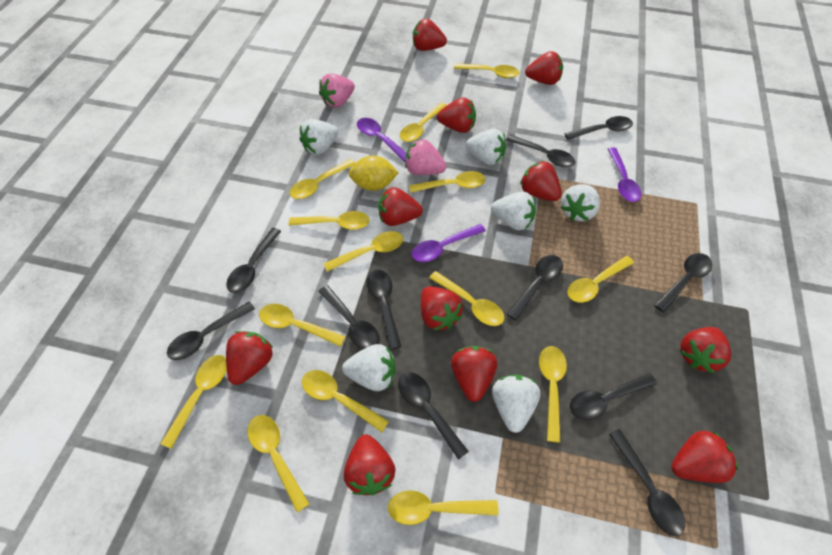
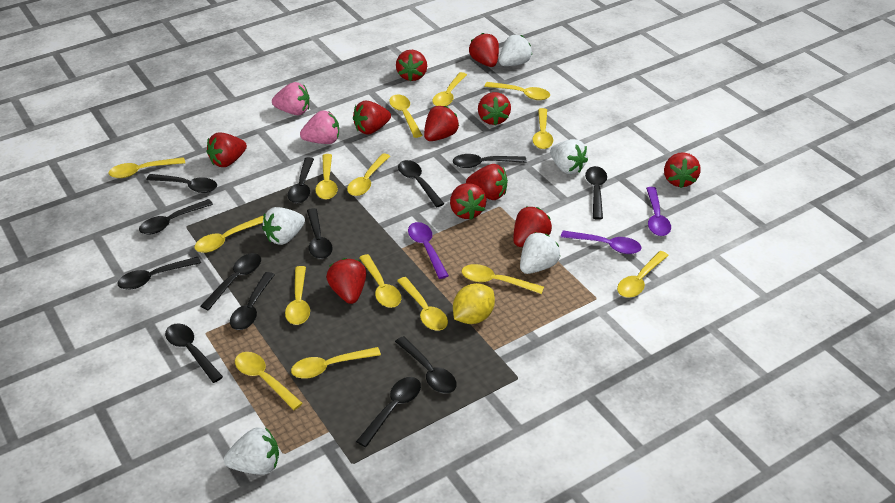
black spoon: [167,301,255,360] [226,228,281,293] [319,285,380,350] [366,270,401,350] [398,372,469,460] [506,135,575,167] [507,255,563,320] [564,116,633,140] [570,373,657,420] [609,429,685,536] [654,253,712,312] = 11 -> [117,257,201,290] [139,199,213,234] [146,174,217,193] [165,323,223,383] [201,253,261,310] [230,272,275,330] [288,157,314,203] [307,208,333,259] [356,377,421,447] [395,336,457,394] [398,160,444,207] [453,154,527,168] [585,166,607,220] = 13
white strawberry: [299,119,338,155] [342,344,395,391] [466,129,506,165] [491,192,536,230] [492,374,540,433] [560,184,600,221] = 6 -> [224,427,279,475] [262,207,305,245] [499,35,532,66] [520,232,560,274] [550,139,588,174] = 5
yellow spoon: [160,355,227,449] [247,415,309,512] [259,304,346,347] [289,211,370,230] [290,159,355,199] [302,370,389,432] [324,231,403,272] [388,490,498,525] [400,102,447,142] [409,171,485,193] [429,271,504,326] [454,63,519,78] [539,346,567,443] [568,256,634,303] = 14 -> [109,157,185,178] [195,216,264,253] [235,352,303,410] [285,266,310,325] [291,347,381,379] [315,154,338,200] [347,153,390,196] [359,254,401,308] [389,94,423,138] [397,277,448,331] [432,72,467,106] [462,264,544,294] [484,82,550,100] [532,108,553,149] [617,251,669,298] = 15

